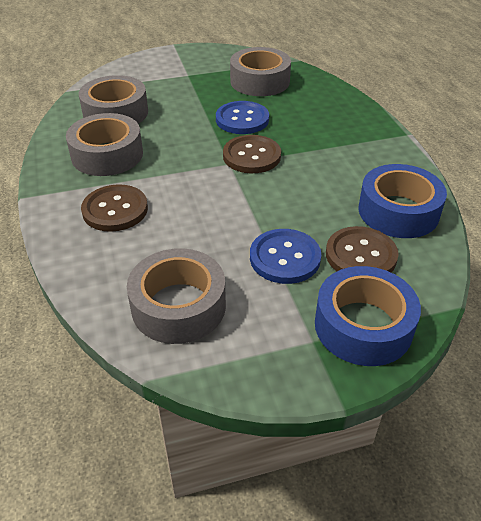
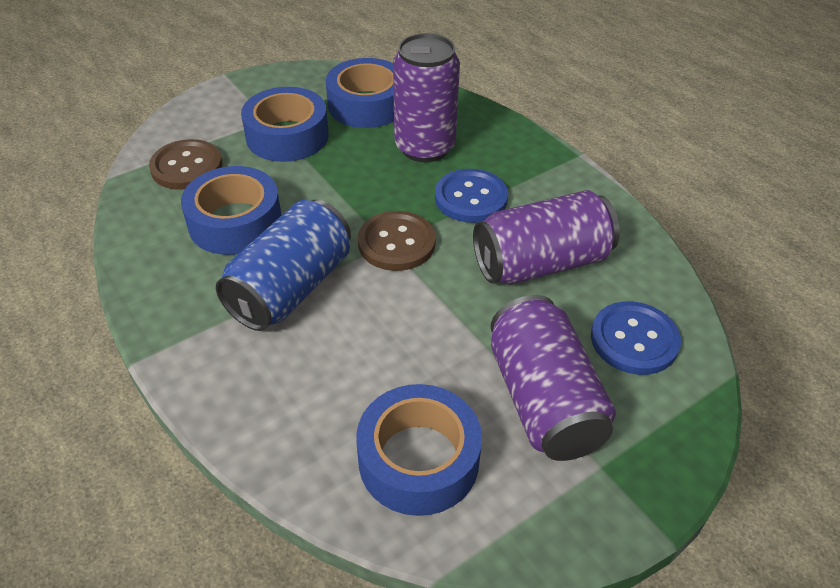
blue can: none = 0 -> [216,200,351,331] = 1
blue tape: [315,266,421,366] [358,164,447,238] = 2 -> [181,166,282,255] [241,87,329,162] [326,58,394,128] [356,384,482,516] = 4
brown button: [81,184,148,232] [223,135,281,173] [326,226,399,272] = 3 -> [149,139,222,190] [358,211,436,271] = 2
grey tape: [66,113,143,176] [79,75,148,124] [127,248,226,344] [230,47,291,96] = 4 -> none = 0
purple can: none = 0 -> [393,33,460,162] [473,190,620,285] [491,295,616,461] = 3

